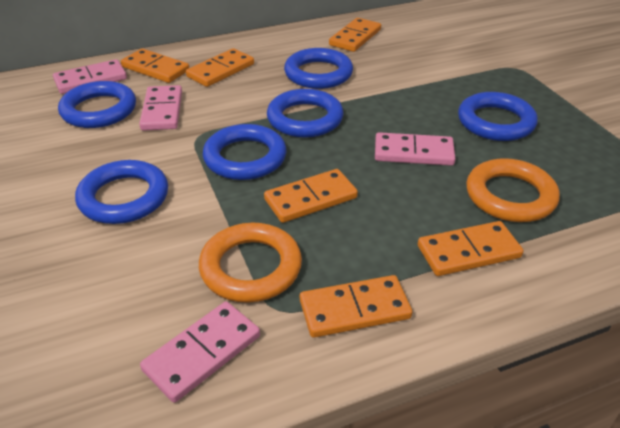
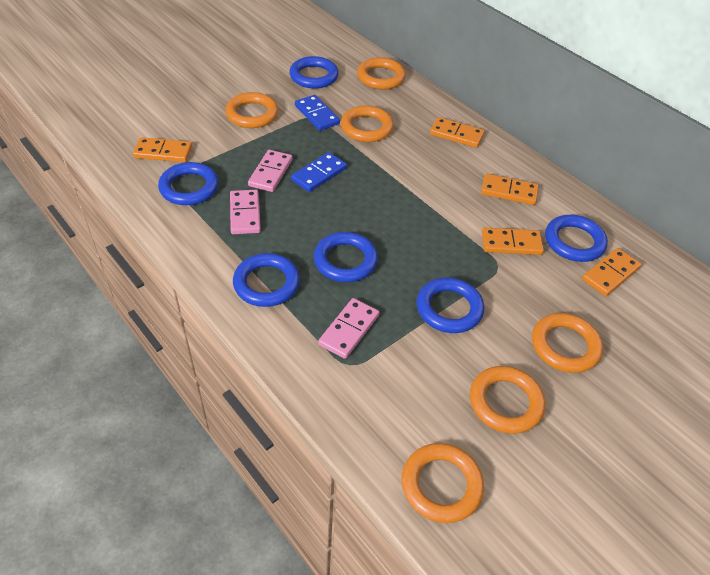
blue domino: none = 0 -> [291,152,347,192] [295,95,340,131] = 2
orange domino: [121,49,189,83] [186,48,254,87] [264,169,358,223] [300,275,412,338] [329,18,381,52] [418,221,523,276] = 6 -> [133,137,192,162] [430,117,485,148] [481,174,539,205] [482,228,544,255] [582,248,642,296] = 5
orange ring: [199,223,302,303] [466,158,560,222] = 2 -> [225,92,279,128] [341,106,394,142] [357,57,406,90] [401,443,484,523] [470,366,546,434] [532,313,603,373] = 6
pink domino: [53,59,127,94] [139,85,182,131] [140,302,260,403] [375,132,456,166] = 4 -> [230,190,261,234] [248,150,293,192] [318,298,379,359] = 3

